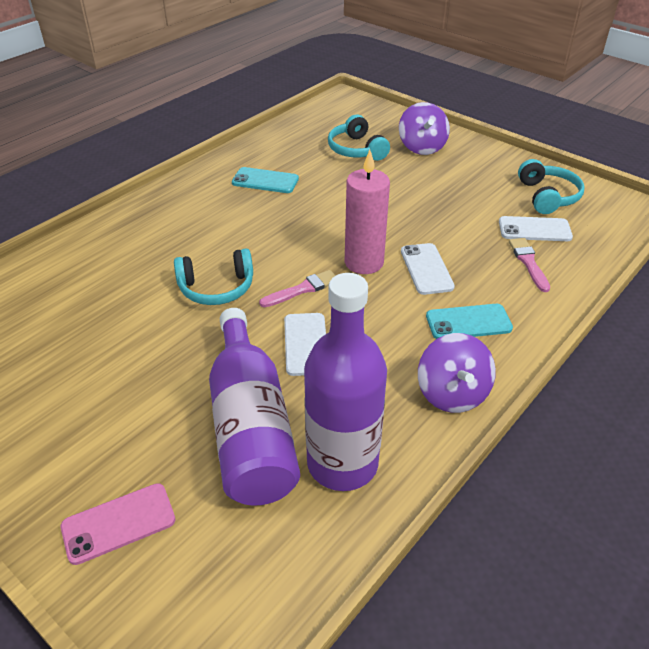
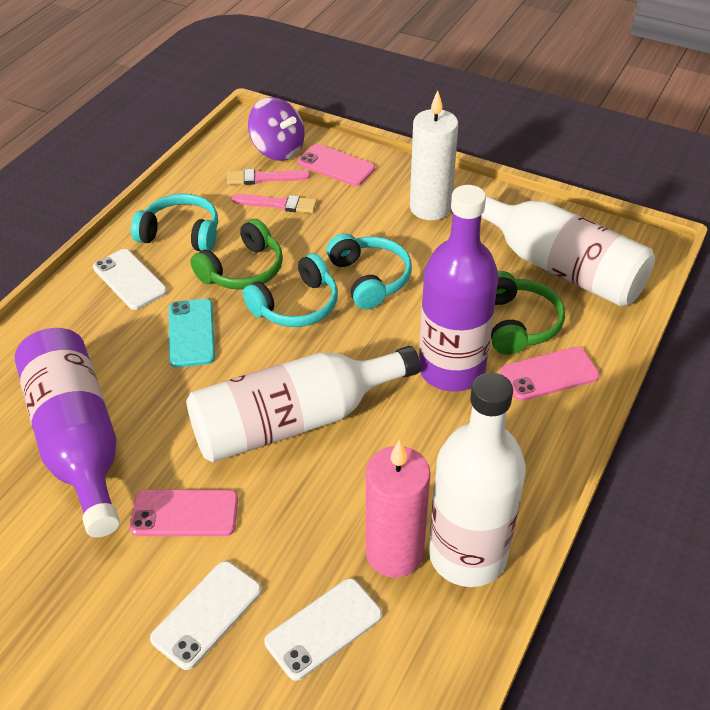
green headphones: none = 0 -> [190,219,283,290] [491,271,565,355] = 2
pink phone: [61,483,175,565] = 1 -> [130,490,238,536] [298,144,375,186] [500,347,600,401] = 3
purple spinning top: [399,102,450,155] [418,333,496,413] = 2 -> [248,97,305,161] = 1
turquoise phone: [232,167,299,193] [426,304,513,339] = 2 -> [169,299,215,367] = 1
white bottle: none = 0 -> [186,346,421,462] [429,373,526,587] [481,196,655,307] = 3
white candle: none = 0 -> [410,90,458,220] = 1

